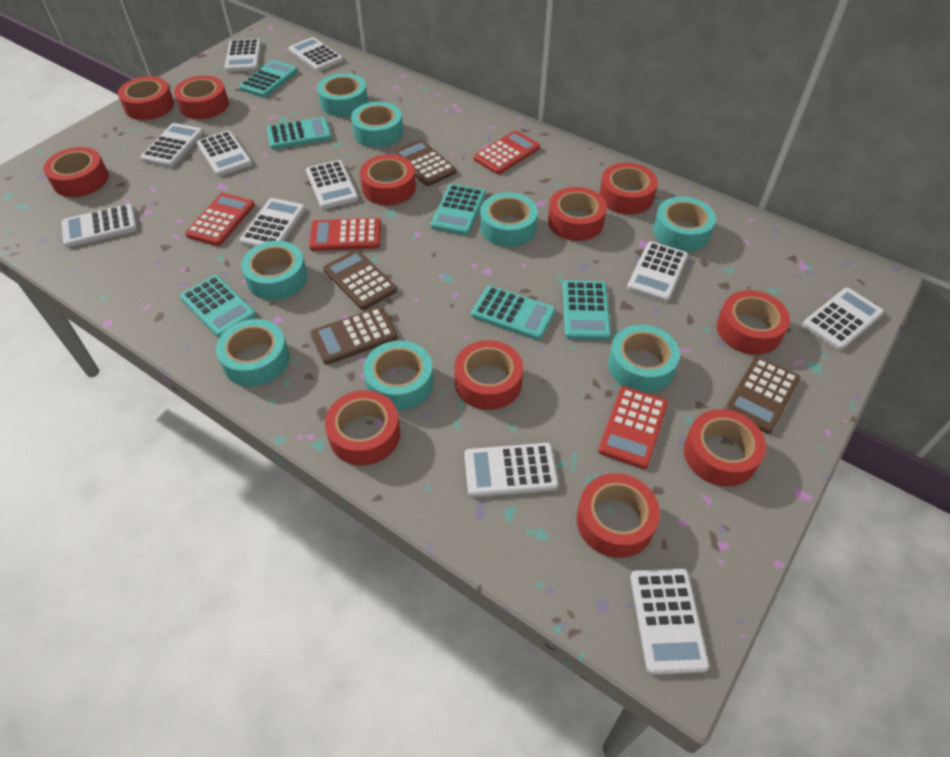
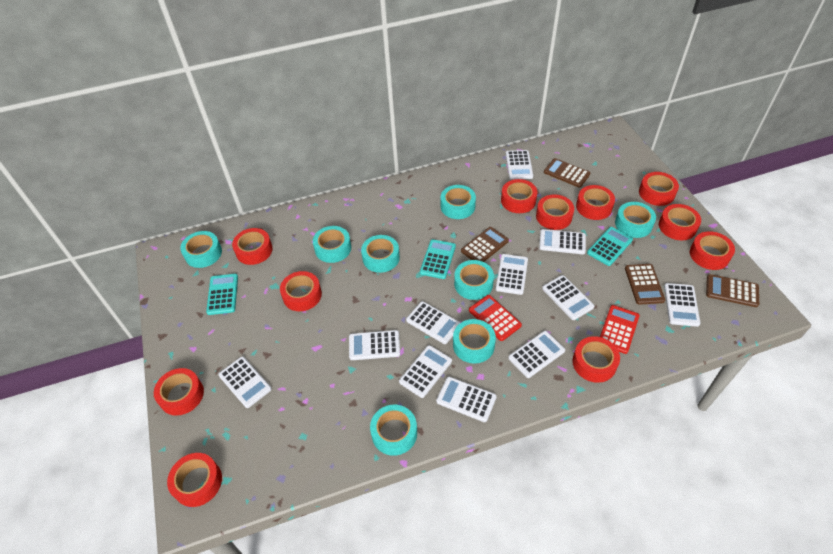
red calculator: [185,193,255,246] [309,218,381,251] [474,130,540,174] [598,386,668,469] = 4 -> [469,295,522,341] [600,305,639,354] = 2
turquoise calculator: [180,275,256,338] [239,60,298,98] [266,117,332,150] [430,184,485,235] [471,286,556,340] [563,280,611,340] = 6 -> [206,274,238,315] [420,239,456,279] [587,227,633,266] = 3

